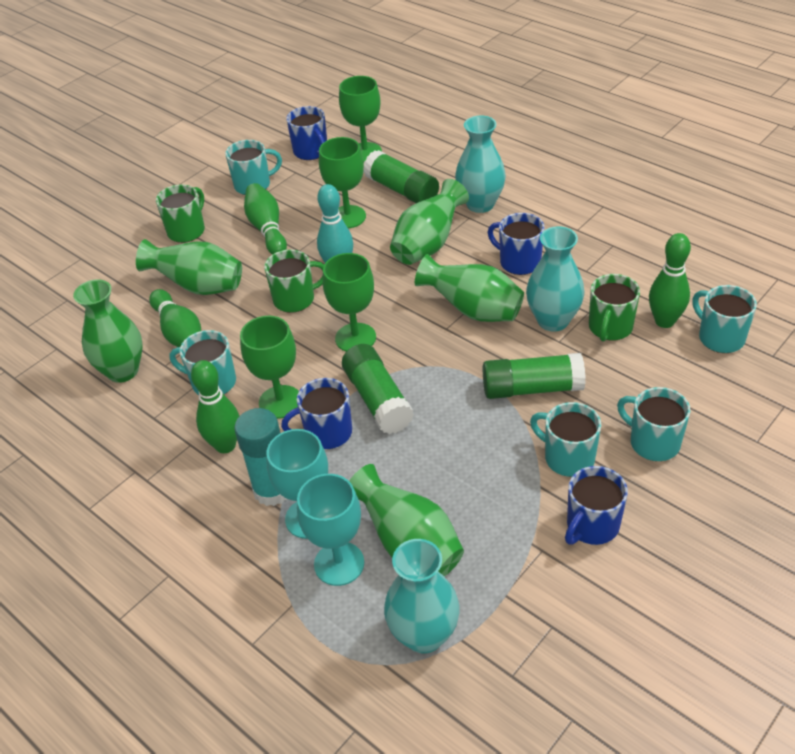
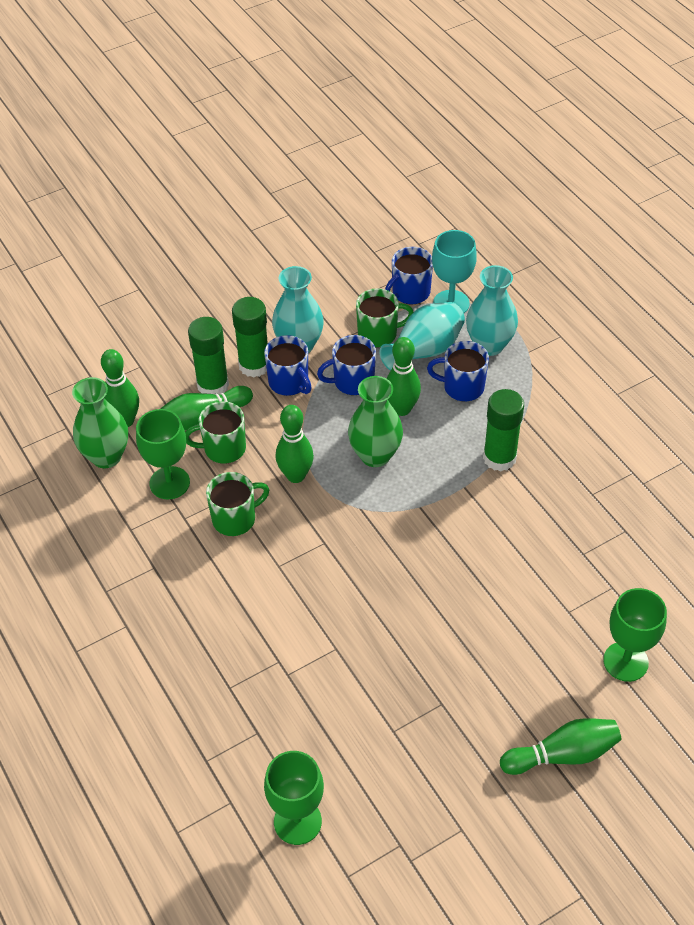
green bowling pin: [149,289,201,347] [191,360,239,453] [244,183,287,254] [649,233,691,328] = 4 -> [101,349,139,427] [160,386,253,430] [276,405,314,483] [386,337,421,416] [500,718,621,775] = 5
green goblet: [240,316,299,419] [319,137,366,228] [323,253,376,352] [339,76,382,161] = 4 -> [136,409,190,499] [264,751,324,845] [603,588,667,682] = 3
green vase: [73,280,142,383] [136,239,242,295] [349,464,464,577] [390,179,469,265] [415,254,524,322] = 5 -> [72,377,128,468] [348,376,403,467] = 2
turquoise bowling pin: [317,184,353,263] = 1 -> none = 0
turquoise glue stick: [234,408,287,506] = 1 -> none = 0
turquoise goblet: [266,429,328,539] [297,474,364,586] = 2 -> [432,230,477,313] = 1
turquoise mug: [169,330,236,395] [225,140,282,195] [530,402,601,477] [617,387,691,461] [692,285,757,353] = 5 -> none = 0

